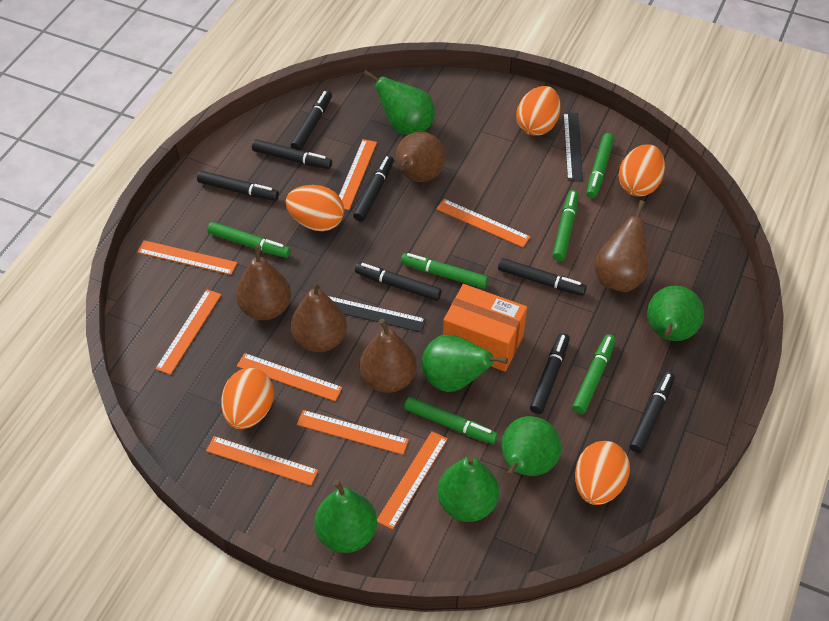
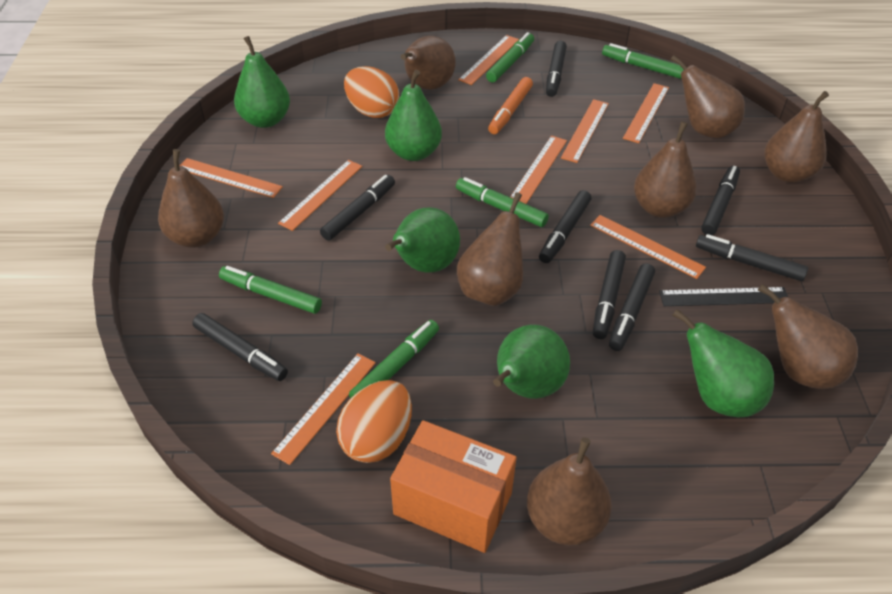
black ruler: [328,296,426,332] [563,112,583,181] = 2 -> [659,287,788,306] = 1
brown pear: [236,245,291,320] [291,281,347,352] [359,319,417,393] [396,131,445,182] [594,200,648,292] = 5 -> [158,149,224,248] [401,36,456,90] [457,192,523,306] [527,437,612,546] [634,121,697,218] [671,55,745,138] [758,284,858,389] [764,91,829,183] = 8
green marker: [208,222,291,258] [401,253,488,289] [404,397,498,444] [552,190,579,261] [572,334,616,414] [586,133,614,198] = 6 -> [219,266,322,314] [349,320,439,398] [456,177,549,227] [486,32,534,83] [602,43,684,79] = 5
green pear: [314,480,377,553] [363,70,435,135] [421,335,508,392] [437,455,499,522] [502,416,561,478] [647,286,704,341] = 6 -> [234,36,290,128] [385,70,442,161] [385,207,460,272] [493,324,570,399] [672,309,774,417] = 5
orange egg: [221,368,274,429] [286,185,344,231] [516,86,561,136] [575,441,630,505] [618,144,665,196] = 5 -> [336,380,412,463] [344,66,399,118] = 2
orange marker: none = 0 -> [488,77,533,134] = 1

